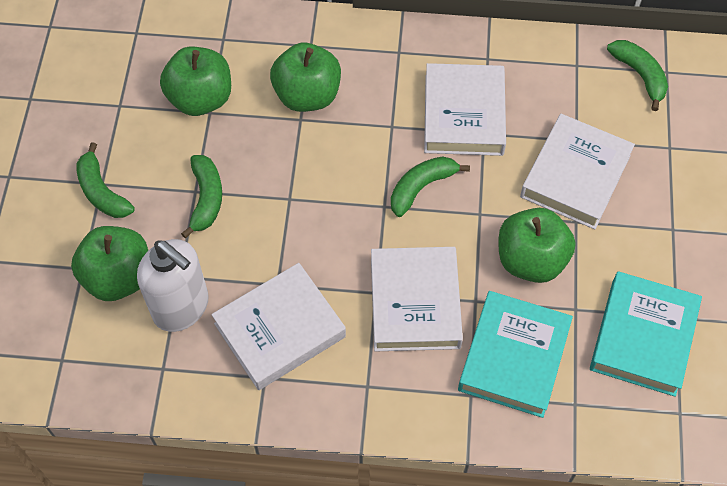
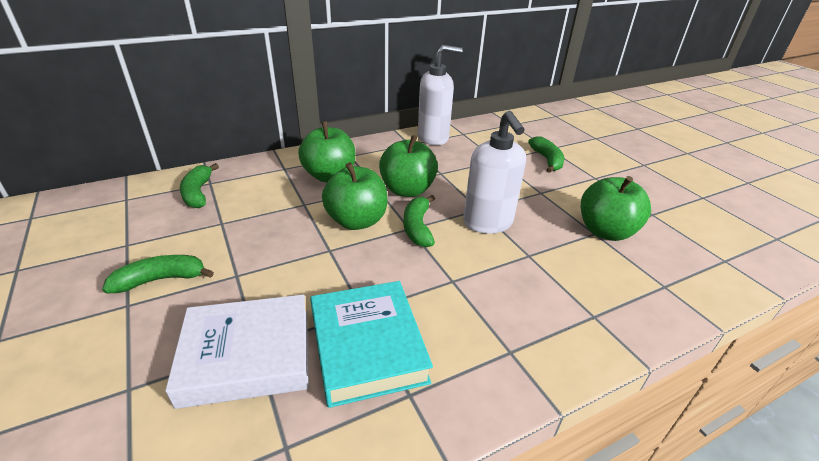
turquoise book: [458,291,573,418] [590,271,702,397] = 2 -> [310,281,433,408] = 1
white book: [211,263,346,390] [371,247,463,352] [424,63,506,156] [520,114,635,229] = 4 -> [165,295,309,409] = 1
white soap dispenser: [137,239,209,332] = 1 -> [418,45,463,145] [463,111,526,234] = 2

